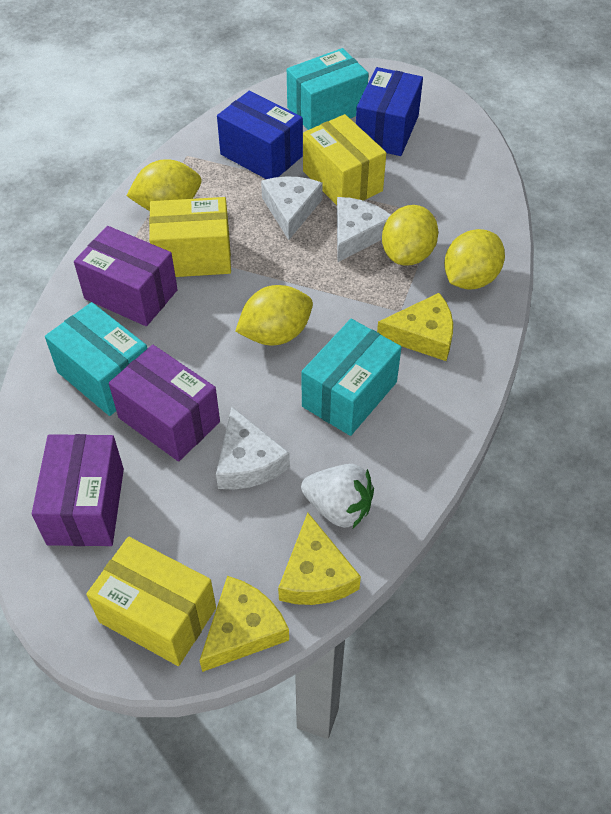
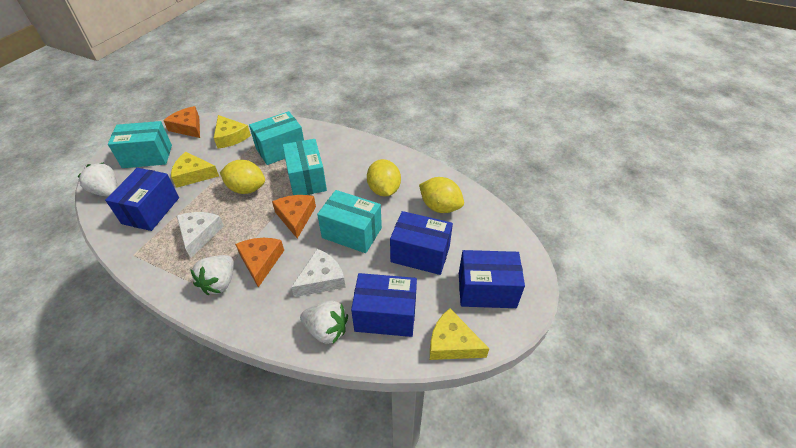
blue box: [217,91,303,179] [356,67,423,156] = 2 -> [105,168,179,231] [351,273,417,337] [390,211,453,275] [459,250,525,308] = 4
orange cheese: none = 0 -> [163,106,200,138] [235,238,284,287] [272,195,316,239] = 3
purple box: [32,434,124,546] [74,226,178,326] [109,345,220,461] = 3 -> none = 0
turquoise box: [45,302,147,416] [287,48,369,130] [302,319,401,436] = 3 -> [108,121,172,168] [249,111,304,165] [283,139,327,195] [317,190,382,253] = 4
white cheese: [216,407,290,490] [261,176,323,240] [337,197,391,262] = 3 -> [177,212,224,258] [291,249,346,297] = 2
white strawberry: [301,464,374,528] = 1 -> [77,162,117,197] [190,255,234,295] [300,300,348,344] = 3
yellow box: [86,537,216,666] [149,197,231,277] [303,114,386,205] = 3 -> none = 0
yellow lemon: [126,159,201,211] [235,285,313,345] [382,205,438,265] [444,229,505,290] = 4 -> [220,160,265,194] [367,159,401,196] [419,177,464,213] = 3

